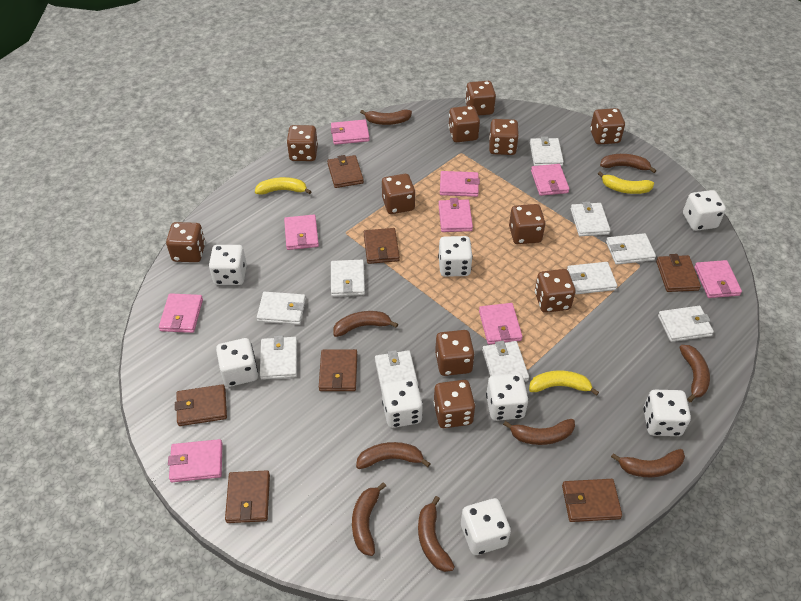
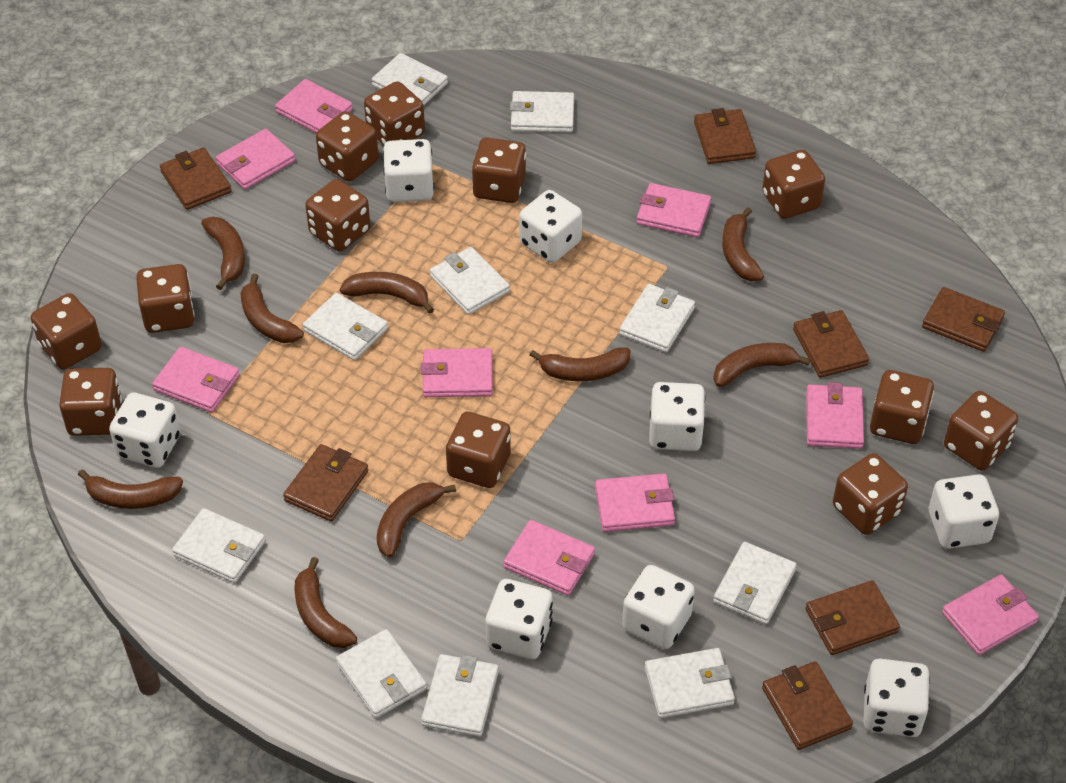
brown dice: [166,222,205,262] [287,125,318,161] [382,174,415,214] [433,380,475,428] [435,330,475,376] [448,106,480,142] [465,81,496,116] [489,119,519,155] [509,204,545,244] [535,269,575,313] [590,108,625,144] = 11 -> [31,293,102,370] [59,368,122,436] [136,264,195,333] [305,179,370,252] [316,111,379,182] [364,81,425,145] [446,412,511,488] [472,137,526,203] [762,150,825,219] [833,453,908,535] [870,370,934,444] [944,391,1018,471] = 12
yellow banana: [255,177,312,195] [529,370,599,396] [598,171,654,194] = 3 -> none = 0

